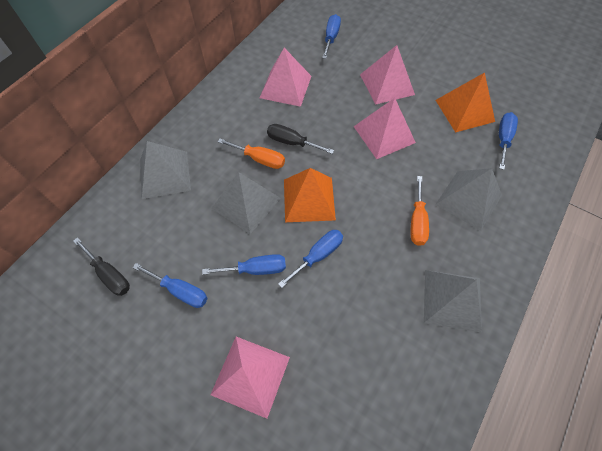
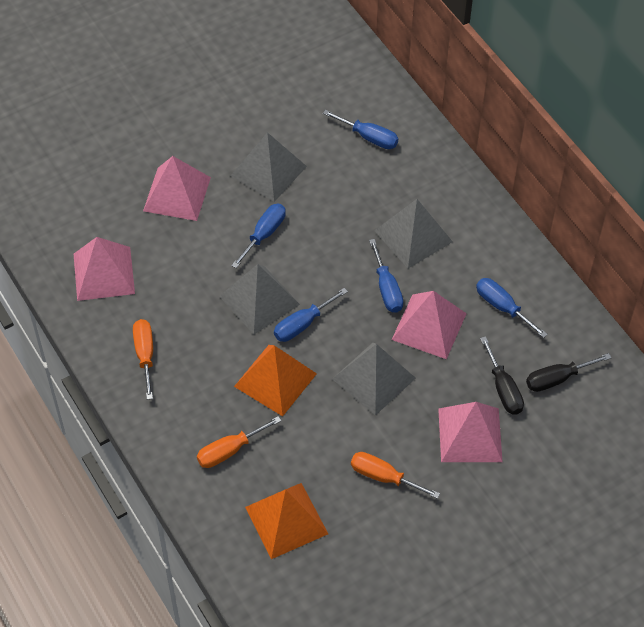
orange screwdriver: [218,139,285,169] [411,176,429,246] = 2 -> [133,319,153,400] [197,416,282,468] [351,452,440,499] = 3

